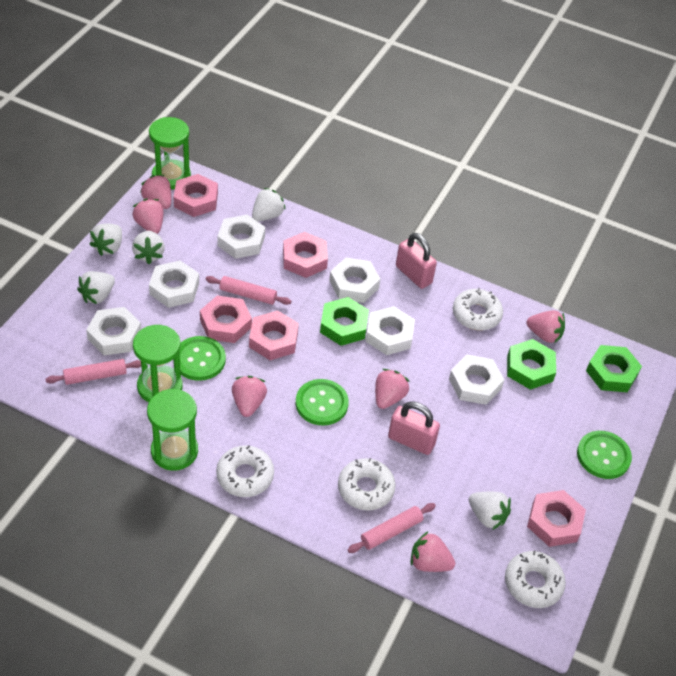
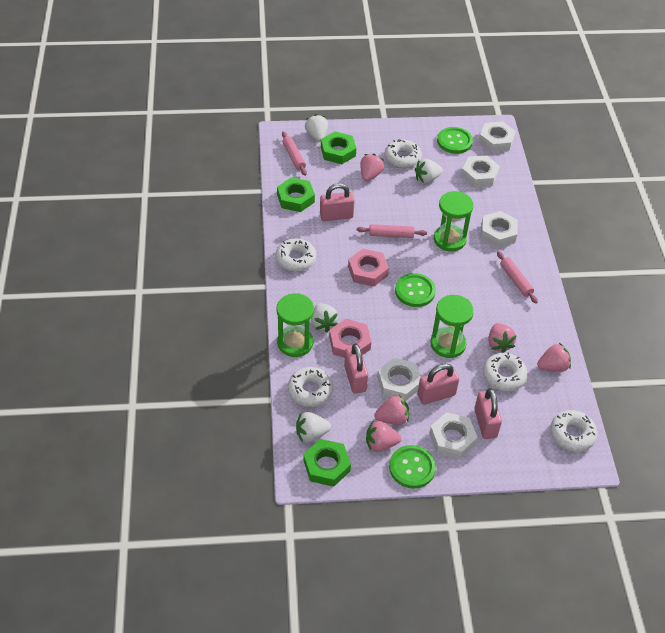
pink nut: [174,174,218,217] [200,295,252,343] [249,310,299,360] [283,232,328,278] [527,490,586,547] = 5 -> [329,319,371,358] [348,249,389,287] = 2
pink padlock: [388,402,440,455] [396,233,437,289] = 2 -> [320,183,355,221] [344,344,368,394] [417,364,459,405] [474,388,502,439] = 4
pink strawberry: [133,198,164,234] [140,175,171,209] [232,376,267,417] [375,369,410,409] [411,531,455,572] [526,310,565,343] = 6 -> [360,154,384,181] [366,421,401,452] [374,394,409,425] [488,323,517,353] [537,343,571,372] = 5
white donut: [216,445,274,497] [338,458,396,510] [453,288,503,331] [505,551,566,608] = 4 -> [275,238,316,272] [288,367,333,407] [385,140,422,168] [483,352,528,391] [550,410,598,452] = 5
white nut: [86,307,141,355] [149,261,199,308] [217,215,265,259] [329,258,380,303] [366,306,415,355] [449,355,505,405] = 6 -> [377,358,421,401] [430,412,478,459] [461,156,500,187] [479,121,516,152] [481,211,518,247] = 5
white strawberry: [77,271,115,304] [89,224,122,256] [132,231,165,264] [252,188,286,221] [469,492,511,530] = 5 -> [296,412,331,442] [305,114,328,142] [311,303,338,332] [415,159,443,183] = 4

